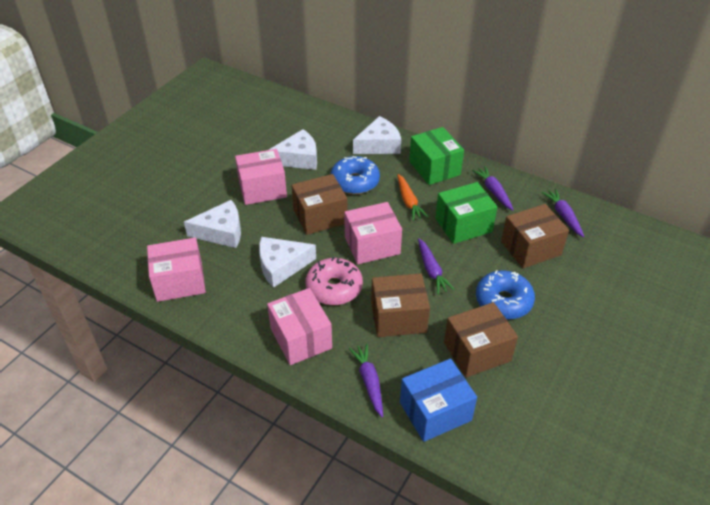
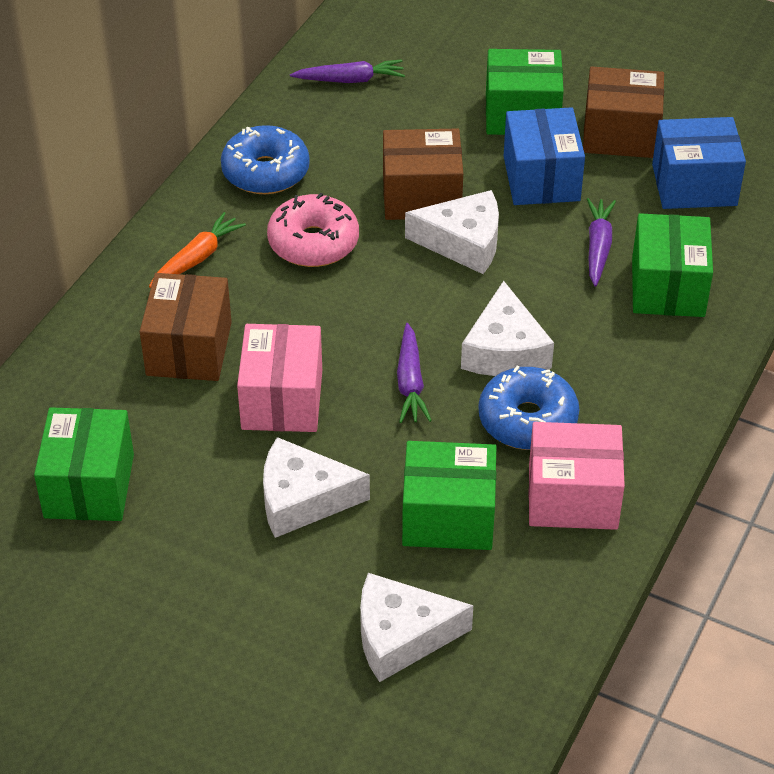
blue box: [400,359,477,442] = 1 -> [504,107,585,205] [652,117,746,209] = 2
brown box: [291,174,347,235] [371,273,430,337] [444,302,518,378] [501,204,569,268] = 4 -> [140,273,232,381] [383,128,463,220] [583,66,664,158] = 3
green box: [409,127,464,185] [435,182,497,244] = 2 -> [34,407,134,521] [402,441,497,550] [486,49,564,135] [632,213,713,317] = 4
pink box: [147,238,206,302] [235,149,287,205] [267,288,332,365] [344,202,402,264] = 4 -> [237,324,322,432] [528,422,625,530] = 2
purple carrot: [349,344,383,417] [418,238,455,294] [472,166,514,210] [542,189,584,237] = 4 -> [290,59,405,83] [397,323,432,423] [587,198,616,287] = 3

